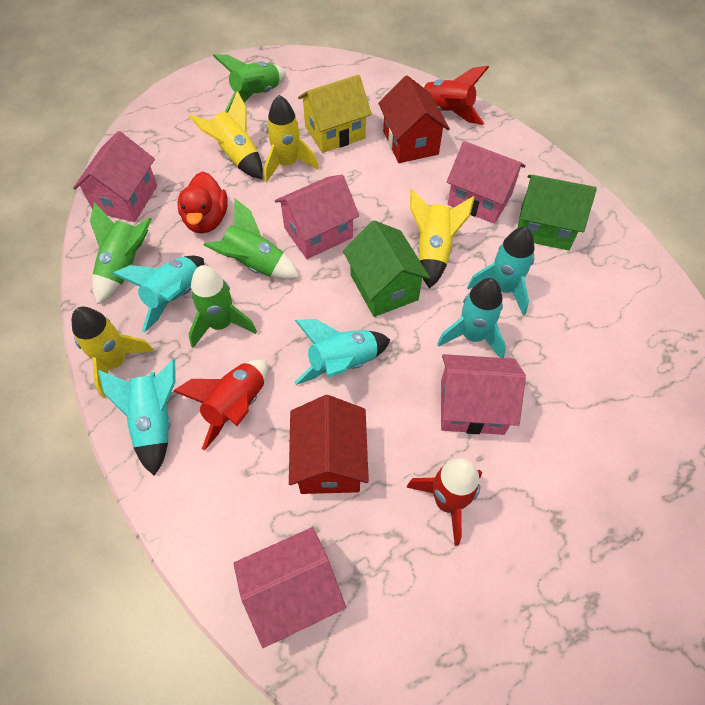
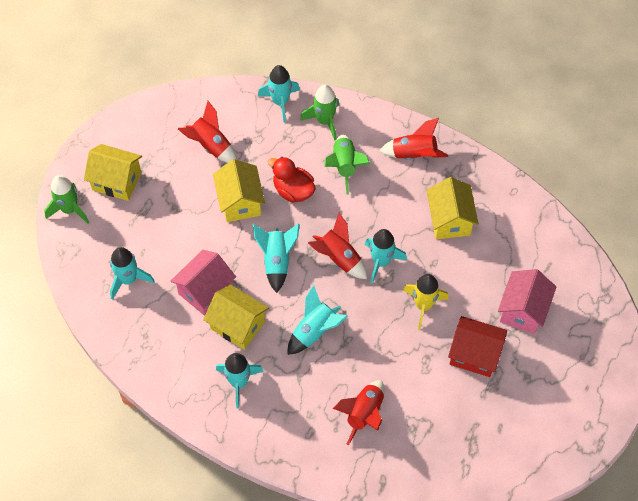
green house: [343,220,430,317] [518,175,597,250] = 2 -> none = 0
green rocket: [90,202,152,304] [188,265,257,348] [203,199,300,280] [213,54,286,113] = 4 -> [44,175,89,224] [300,85,339,141] [325,135,370,195] = 3
pink house: [73,131,157,222] [233,527,346,648] [275,174,359,259] [441,354,526,435] [447,141,526,224] = 5 -> [170,250,236,316] [498,269,556,334] = 2
red house: [289,395,369,494] [378,75,450,163] = 2 -> [448,316,507,377] = 1
red rocket: [173,360,268,450] [406,458,482,546] [421,66,489,125] = 3 -> [178,101,237,163] [308,213,367,279] [333,380,385,445] [379,118,448,160] = 4
turquoise rocket: [98,359,176,476] [112,256,204,332] [294,319,390,385] [437,278,506,358] [467,227,535,316] = 5 -> [110,247,155,300] [216,353,264,408] [253,224,300,293] [258,65,300,123] [288,285,348,355] [365,229,407,284] = 6
yellow house: [298,75,372,153] = 1 -> [84,144,142,201] [203,284,269,350] [213,159,265,222] [426,177,479,239] = 4
yellow rocket: [72,307,154,398] [189,91,263,179] [264,95,319,183] [410,189,475,289] = 4 -> [403,274,449,330] = 1

